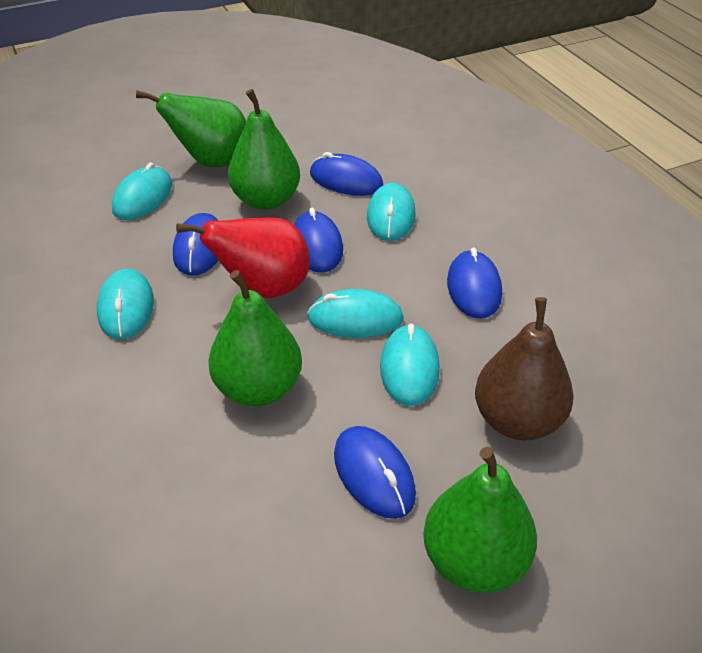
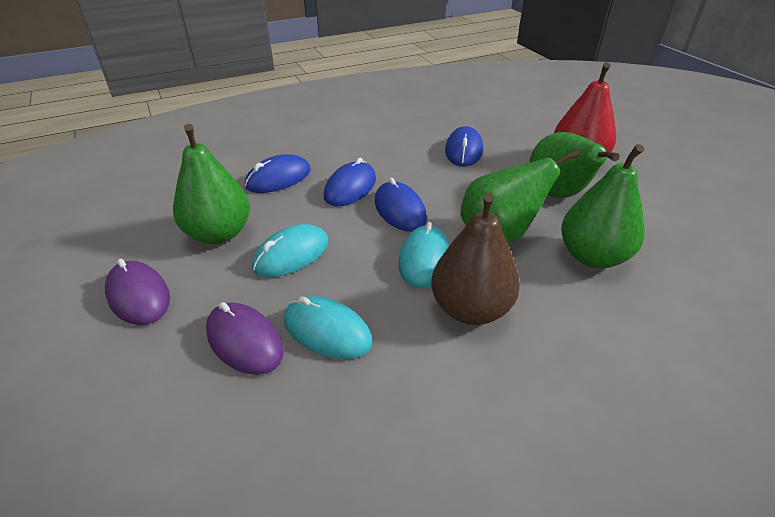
blue mouse: [173,213,219,276] [294,208,343,273] [310,152,383,196] [334,426,416,519] [447,247,502,319] = 5 -> [245,154,311,193] [324,158,376,207] [375,178,427,232] [445,126,483,167] = 4
purple mouse: none = 0 -> [105,259,170,325] [206,302,283,375] = 2
turquoise mouse: [97,268,154,340] [112,162,172,220] [307,289,404,338] [367,183,416,241] [380,324,440,406] = 5 -> [252,224,329,277] [284,296,372,359] [398,222,449,288] = 3

